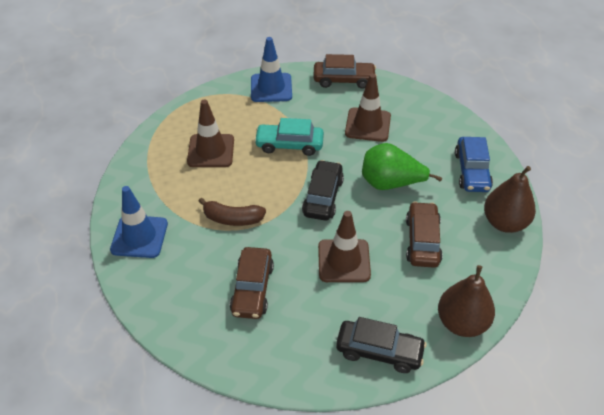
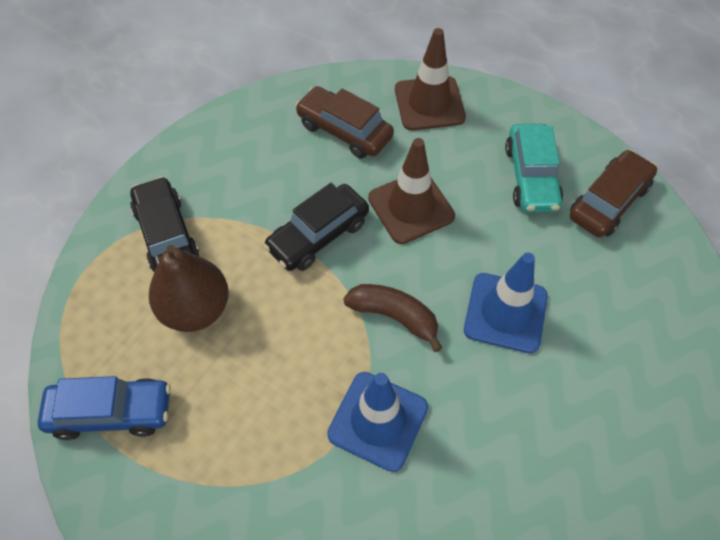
brown car: [230,247,274,319] [313,54,377,89] [406,201,443,268] = 3 -> [295,86,394,158] [570,150,657,237] = 2
brown pear: [438,265,495,337] [484,166,536,233] = 2 -> [149,245,229,332] = 1
brown traffic cone: [187,99,234,167] [318,211,371,282] [345,74,391,142] = 3 -> [368,138,455,244] [395,28,466,130] = 2
green pear: [362,143,442,190] = 1 -> none = 0

